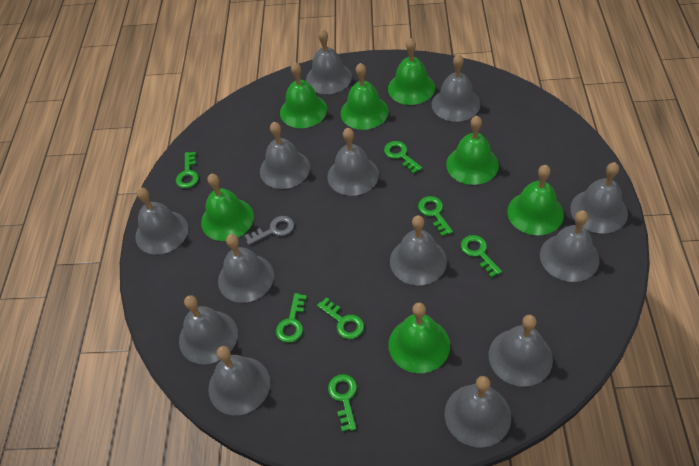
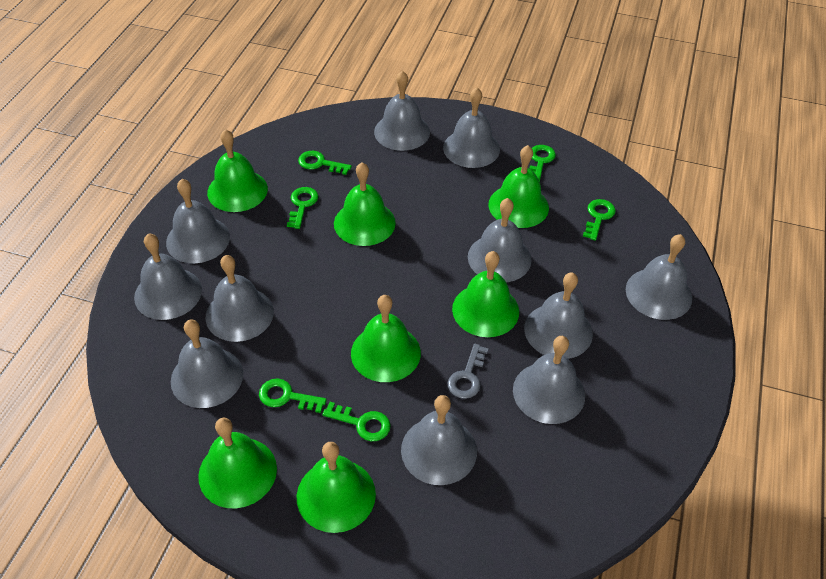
green key: [176,152,199,188] [276,293,307,343] [317,297,364,339] [328,374,357,432] [384,141,422,174] [418,196,453,236] [461,235,502,278] = 7 -> [259,378,327,413] [287,187,318,229] [298,151,352,175] [322,402,391,441] [529,145,556,182] [583,199,616,241] = 6
grey bell: [135,188,188,255] [179,295,238,364] [208,346,270,415] [218,234,274,303] [260,122,310,189] [306,29,352,94] [327,128,379,196] [390,215,447,285] [432,54,481,122] [445,376,511,448] [488,315,553,387] [540,210,600,282] [570,162,628,233] = 13 -> [134,233,202,320] [166,179,230,263] [171,319,243,408] [206,255,274,342] [374,71,430,151] [401,395,477,485] [443,87,500,168] [468,198,532,282] [513,336,585,424] [524,272,593,359] [626,234,692,320] = 11

